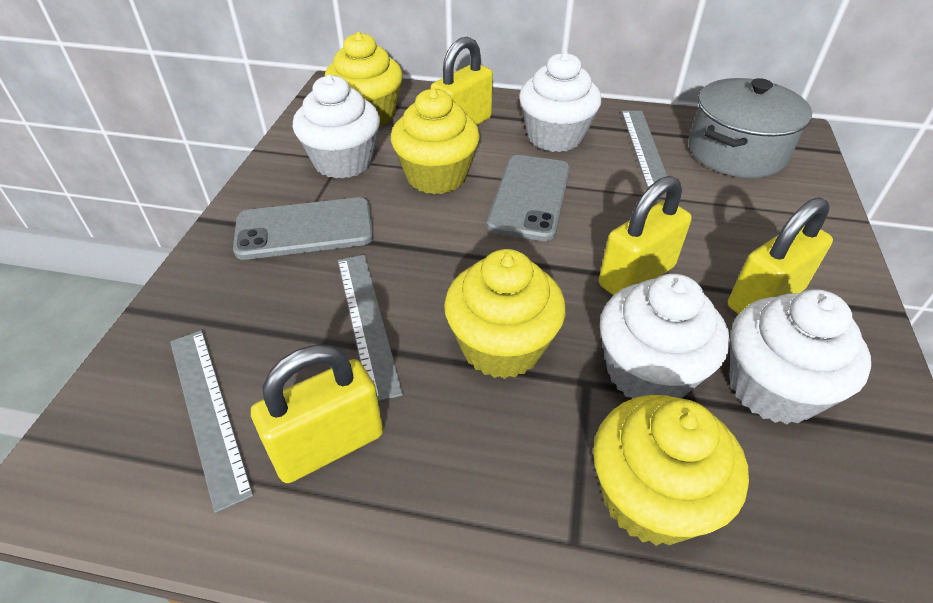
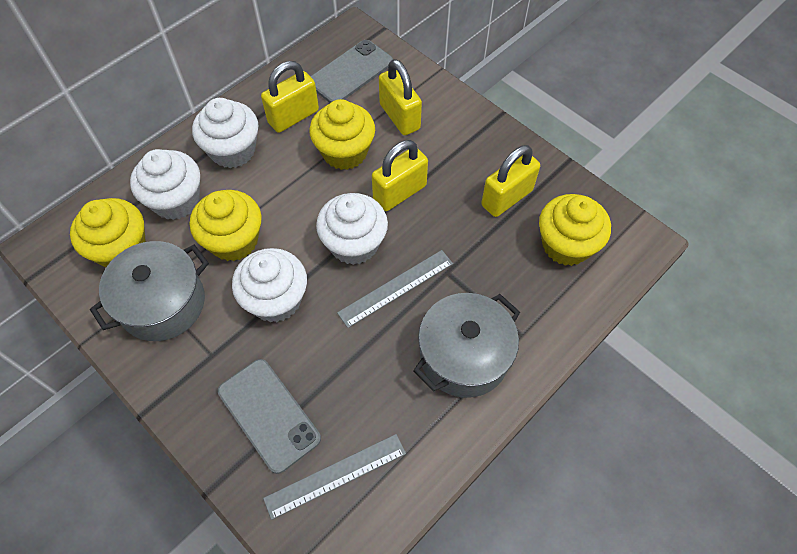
grey pot: [689,78,812,178] = 1 -> [90,241,209,341] [413,293,520,398] = 2
grey ruler: [170,330,254,513] [338,255,403,401] [622,111,667,189] = 3 -> [263,434,406,520] [337,250,453,328] = 2

